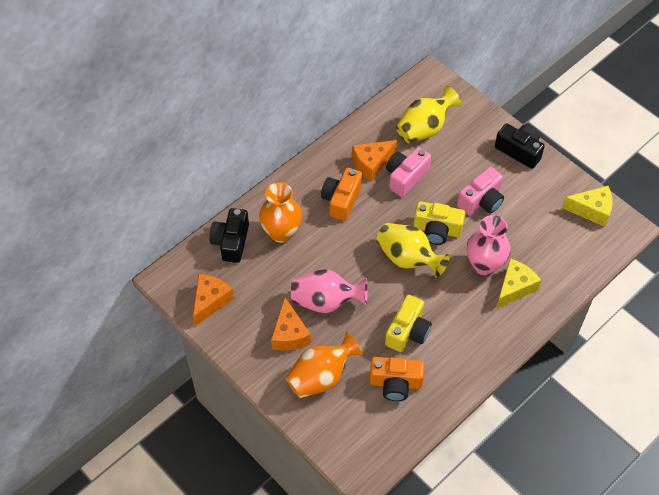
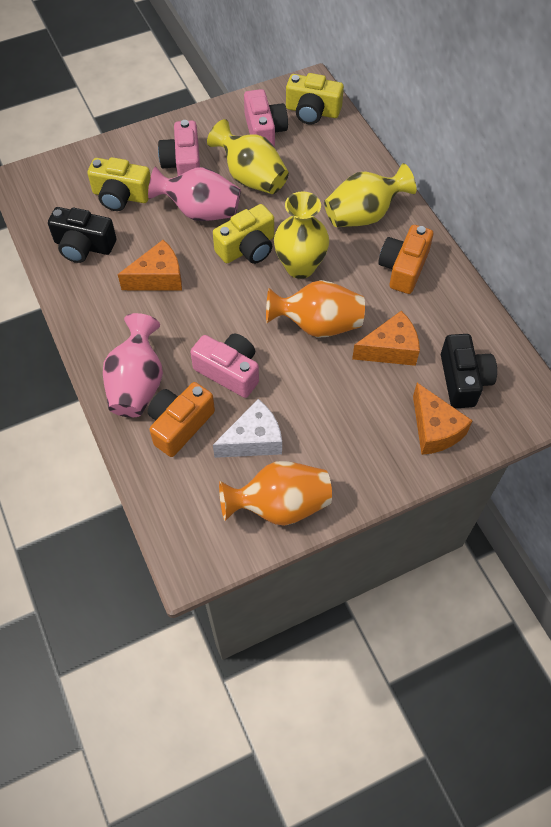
pink camera: [386,147,431,197] [457,167,504,215] = 2 -> [158,120,200,176] [190,334,259,398] [244,89,288,147] = 3
white cheese: none = 0 -> [213,399,282,458] = 1
yellow camera: [385,295,432,352] [413,201,465,245] = 2 -> [87,157,151,211] [213,204,274,264] [286,73,344,125] = 3
yellow cheese: [496,258,541,308] [562,186,613,227] = 2 -> none = 0
yellow vase: [376,223,450,278] [396,86,461,143] = 2 -> [207,119,289,194] [274,191,329,279] [324,163,417,227] = 3

